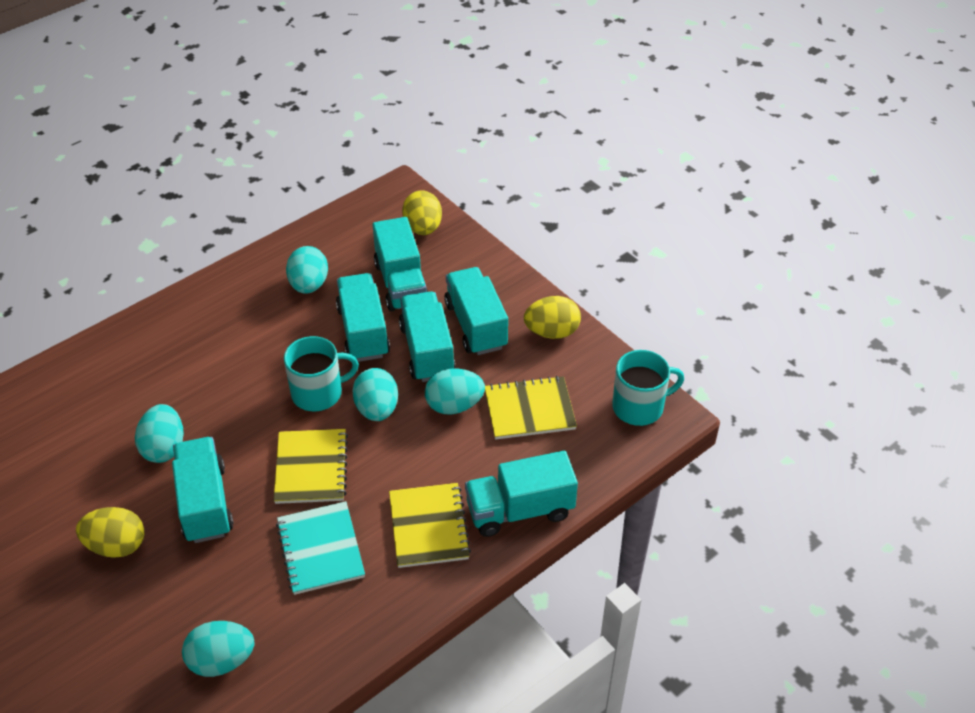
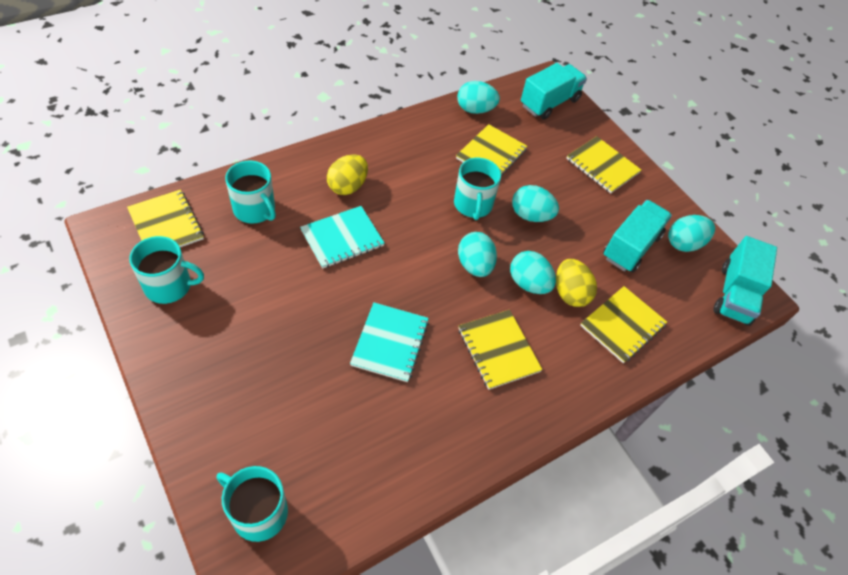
turquoise mug: [284,336,359,411] [612,350,684,426] = 2 -> [129,236,204,304] [217,466,288,542] [225,160,276,224] [454,158,501,220] = 4
turquoise notebook: [276,501,365,595] = 1 -> [300,206,385,269] [350,302,429,382] = 2
turquoise truck: [172,437,234,543] [336,273,390,362] [373,217,428,312] [399,291,456,382] [444,267,508,355] [465,451,578,537] = 6 -> [521,63,587,120] [603,200,672,272] [713,236,777,326] = 3
yellow egg: [76,507,145,558] [402,190,442,235] [524,296,581,339] = 3 -> [327,154,368,195] [556,259,597,307] = 2
yellow notebook: [274,429,348,504] [389,483,471,568] [485,376,577,440] = 3 -> [127,189,204,247] [456,124,527,176] [458,310,543,390] [566,136,641,193] [580,286,667,363] = 5

